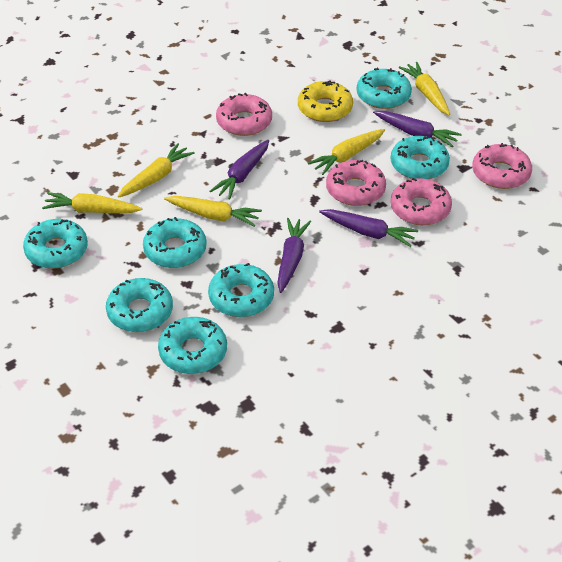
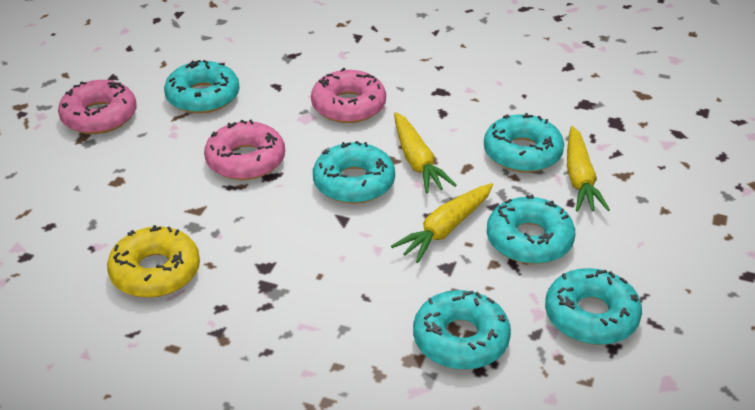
pink donut: [216,93,272,136] [326,160,386,206] [391,178,452,225] [472,143,532,189] = 4 -> [58,80,137,134] [204,120,285,180] [311,68,386,123] = 3
purple carrot: [209,140,269,200] [277,218,311,293] [319,209,418,247] [373,111,462,148] = 4 -> none = 0
turquoise donut: [23,219,88,269] [106,278,173,332] [143,217,207,268] [158,317,227,374] [208,263,274,317] [357,68,412,109] [391,136,450,179] = 7 -> [164,60,240,113] [313,141,395,204] [413,290,511,370] [484,113,564,172] [487,194,575,264] [545,268,642,345] = 6
yellow carrot: [42,192,142,213] [118,143,195,198] [164,196,262,227] [308,129,385,175] [399,62,450,116] = 5 -> [391,183,493,263] [394,112,457,193] [567,126,610,212] = 3

